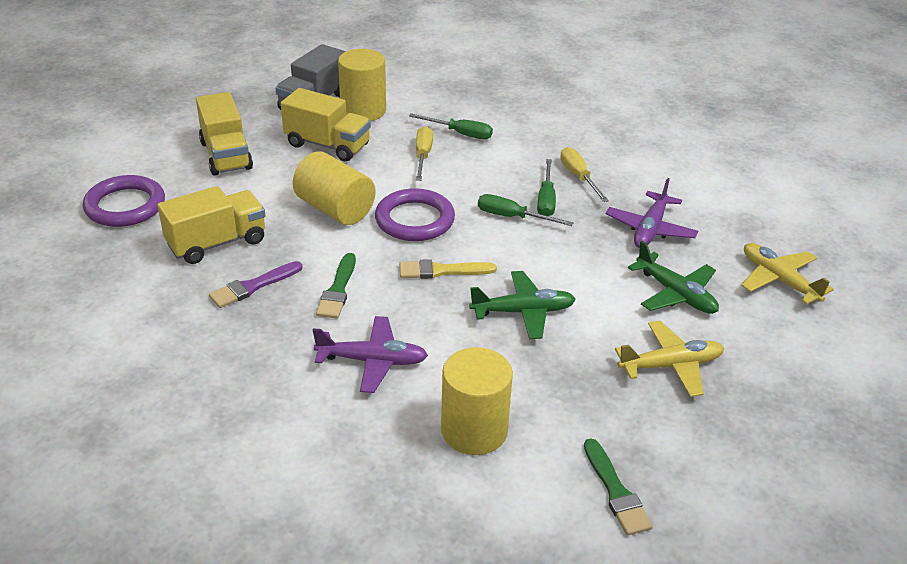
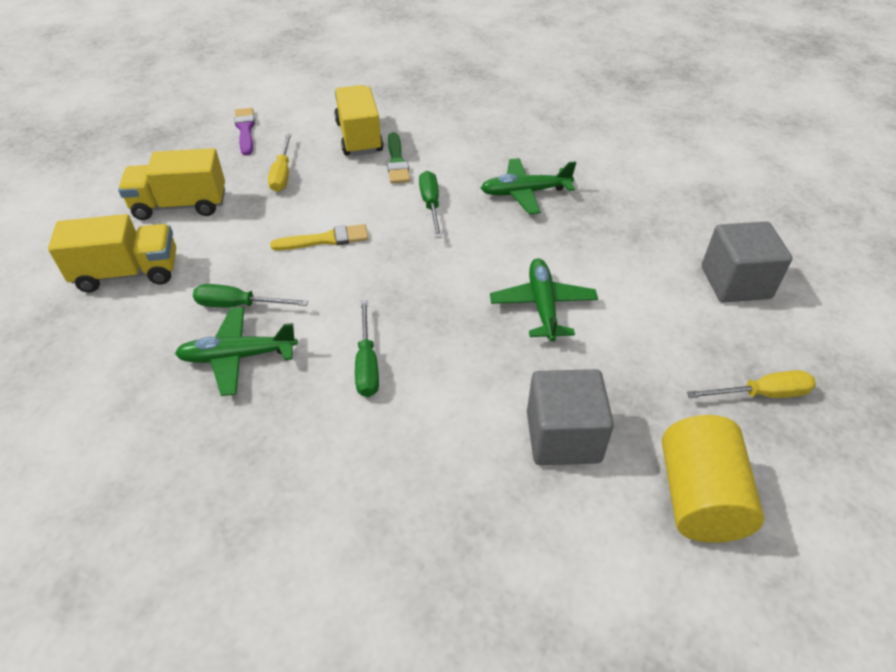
green brush: [316,253,356,318] [584,438,653,536] = 2 -> [387,132,410,184] = 1
green plane: [469,271,576,339] [628,241,719,314] = 2 -> [175,307,298,396] [481,158,576,214] [490,258,598,342] = 3
grey cube: none = 0 -> [527,369,614,465] [702,221,792,303] = 2
grey truck: [275,44,346,110] = 1 -> none = 0
purple plane: [313,316,428,393] [606,178,698,248] = 2 -> none = 0
purple ring: [83,175,165,227] [375,188,455,241] = 2 -> none = 0
yellow cylinder: [293,151,376,225] [338,49,386,121] [441,347,513,455] = 3 -> [662,415,765,543] = 1
yellow plane: [615,321,724,397] [741,243,834,305] = 2 -> none = 0

